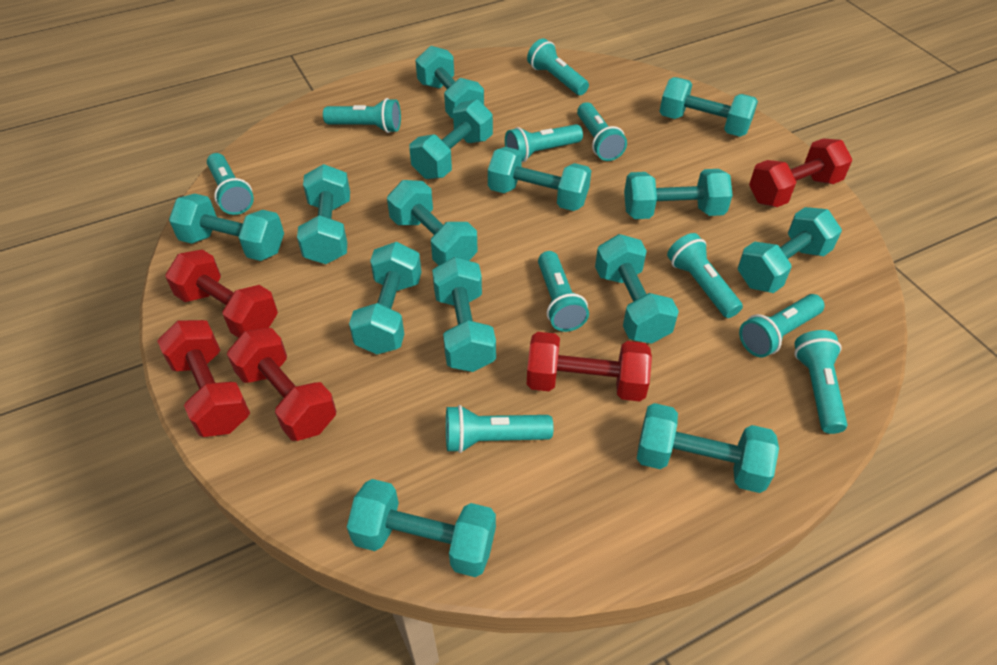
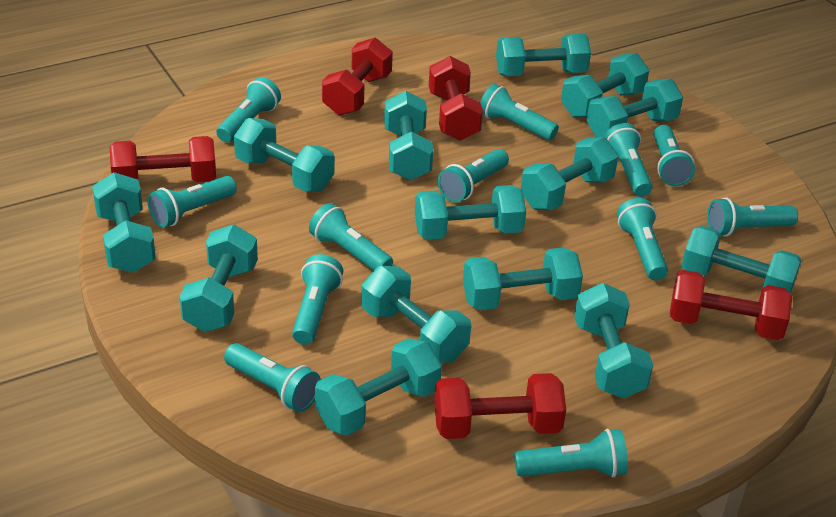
turquoise flashlight: [207,153,254,215] [323,98,401,133] [446,405,553,453] [505,124,583,163] [527,38,589,95] [538,251,589,332] [577,102,627,161] [667,233,743,318] [739,294,825,357] [794,330,847,434] = 10 -> [148,176,237,228] [216,77,281,143] [224,343,321,412] [292,254,343,345] [309,203,393,271] [438,149,509,202] [480,84,559,140] [514,429,628,478] [605,123,653,197] [617,198,668,280] [654,125,695,186] [707,197,798,237] = 12

